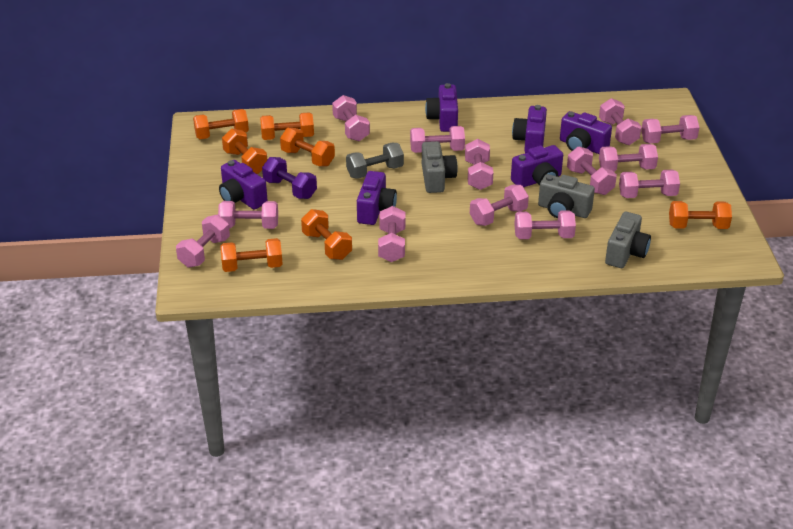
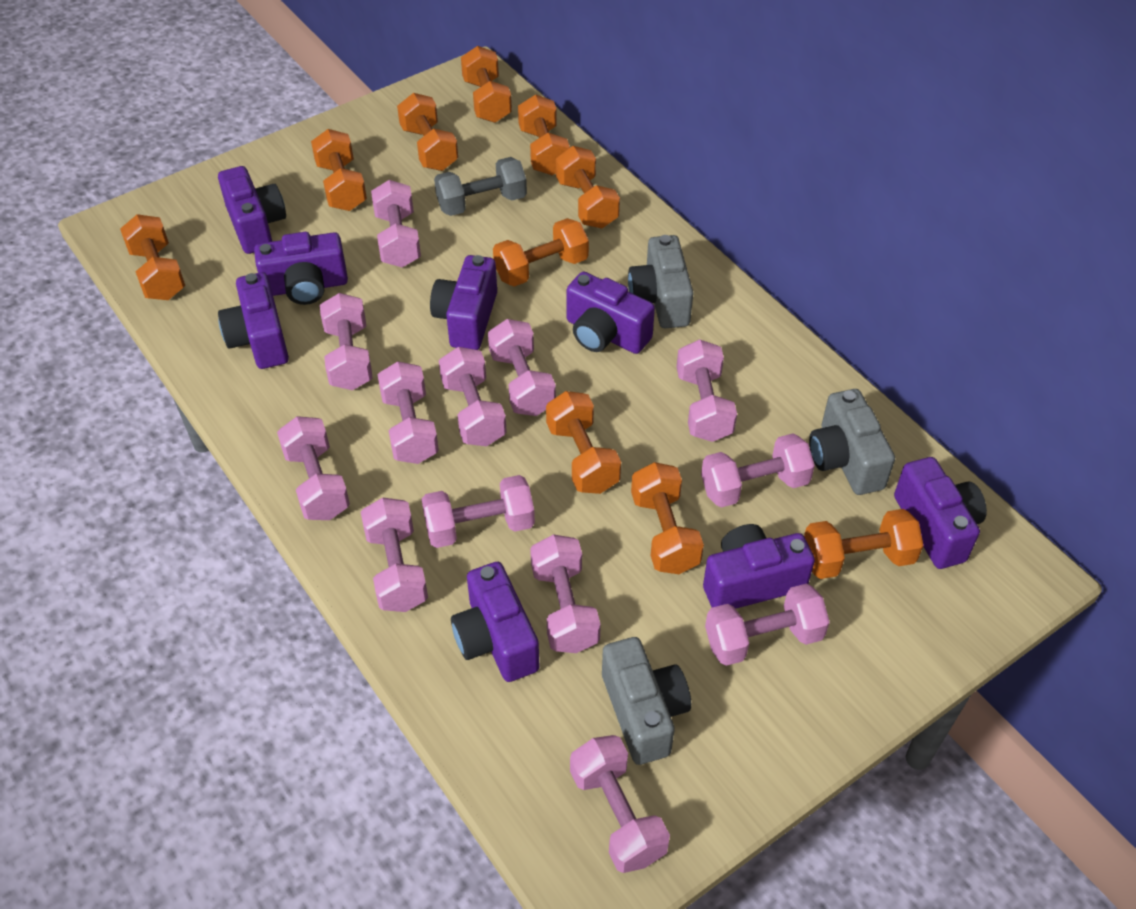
orange dumbbell: [193,109,249,139] [220,238,283,272] [222,129,267,174] [260,112,314,140] [280,128,335,166] [301,209,352,260] [669,201,732,229] = 7 -> [120,214,185,300] [311,129,367,211] [397,93,458,171] [461,46,512,123] [493,218,589,287] [518,94,570,175] [546,391,621,494] [556,146,620,228] [631,462,704,574] [804,509,924,579] = 10
purple camera: [219,160,268,210] [357,171,397,225] [425,83,458,132] [511,145,563,187] [512,105,547,153] [560,111,612,154] = 6 -> [218,166,286,254] [218,272,289,369] [254,232,348,305] [430,255,497,350] [451,562,540,682] [566,272,655,354] [703,524,815,609] [894,457,987,569] = 8
purple dumbbell: [262,157,317,199] = 1 -> none = 0

